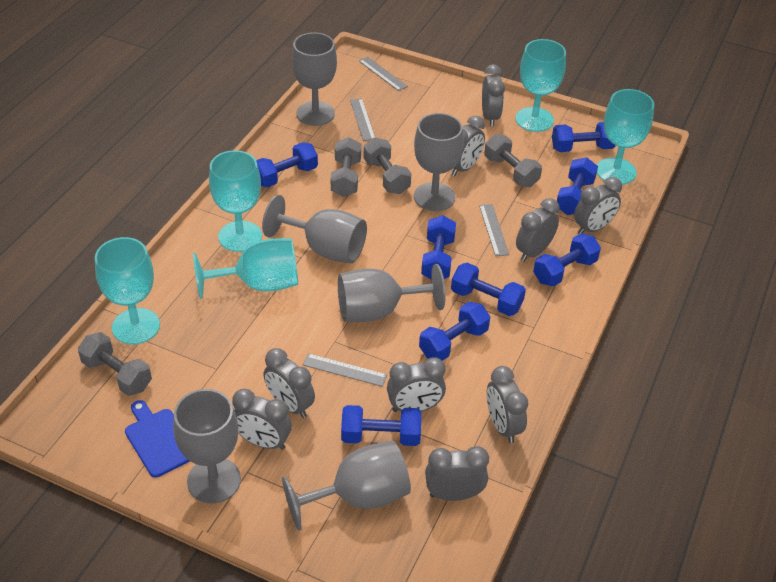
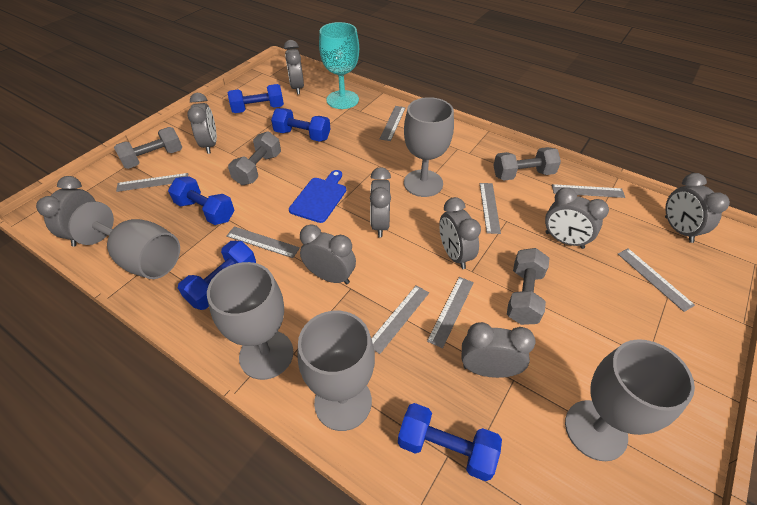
blue dumbbell: [256,142,318,187] [341,405,421,446] [419,302,490,361] [421,215,456,279] [451,263,526,316] [533,234,601,286] [552,122,616,152] [557,157,598,215] = 8 -> [168,176,235,225] [178,241,256,310] [228,84,284,113] [271,108,330,142] [398,403,502,481] = 5
grey goblet: [173,389,241,503] [262,195,367,263] [282,441,411,531] [292,33,337,126] [338,264,446,322] [414,113,464,211] = 6 -> [68,201,180,279] [207,262,294,380] [298,311,375,431] [404,97,454,197] [565,339,695,461] = 5
grey ruler: [303,353,387,387] [350,98,375,141] [359,57,408,91] [479,204,509,256] = 4 -> [116,173,188,192] [226,226,300,258] [371,285,429,354] [380,106,406,141] [427,277,474,348] [480,183,501,234] [552,184,625,198] [618,248,695,312] = 8
turquoise goblet: [95,237,160,344] [193,239,298,299] [209,150,262,252] [515,39,566,132] [597,89,654,185] = 5 -> [319,22,359,109] = 1

